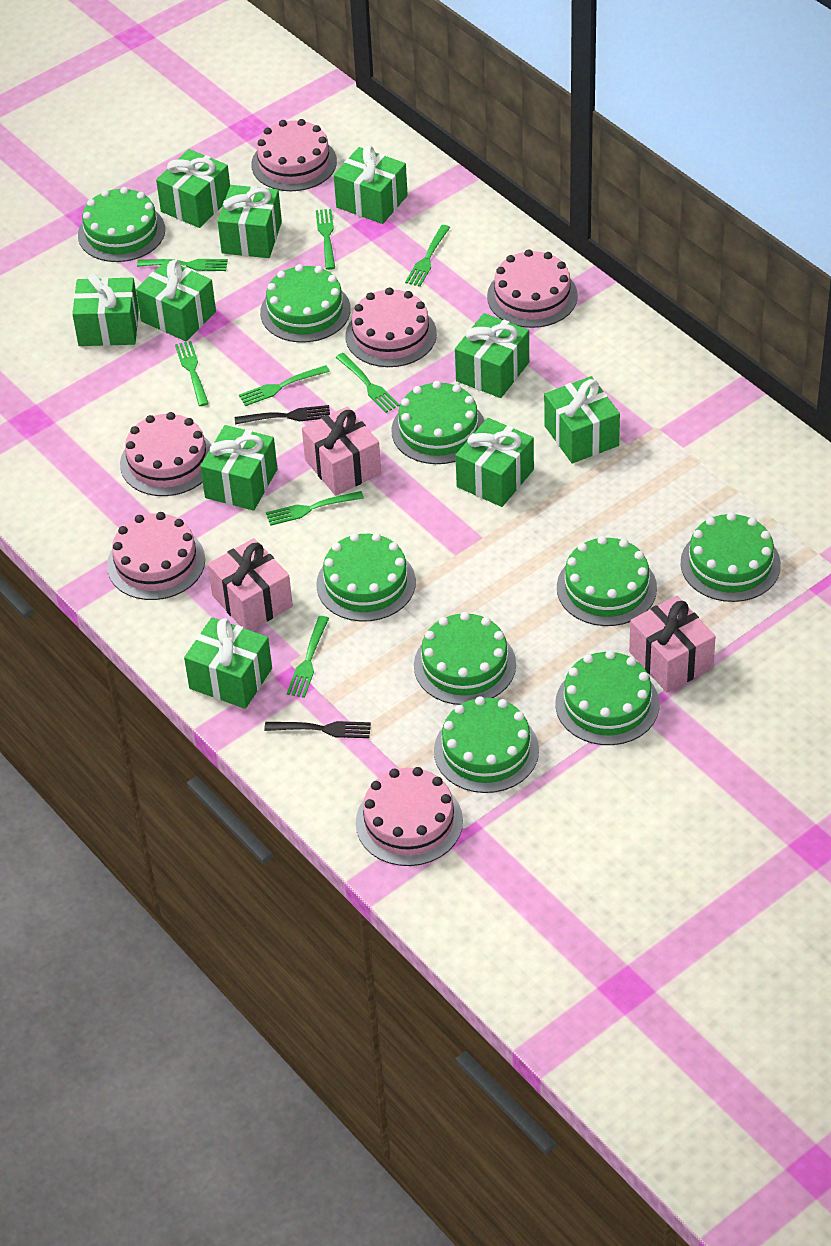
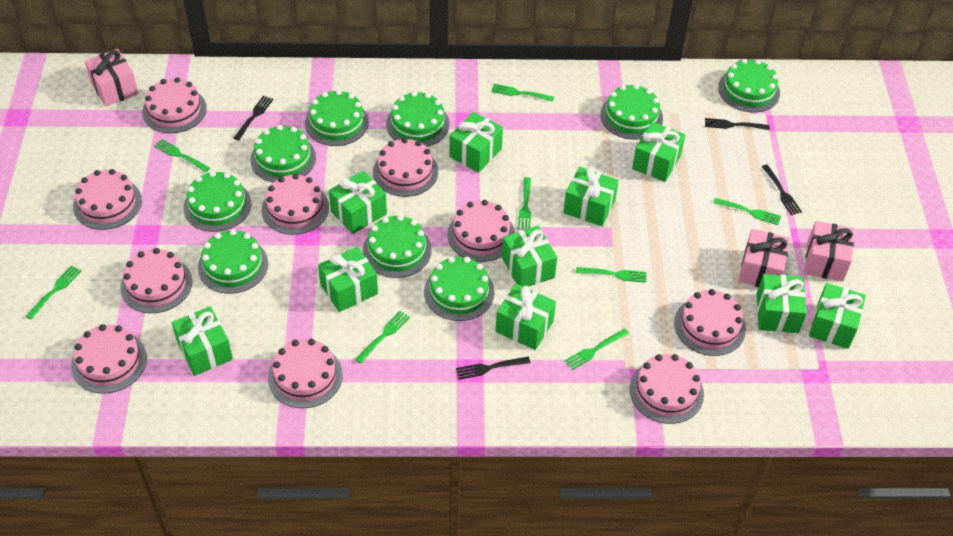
black fork: [235,405,330,424] [264,721,371,738] = 2 -> [234,96,273,140] [456,357,530,380] [705,118,770,130] [762,165,802,215] = 4
pink cake: [107,512,205,600] [120,412,211,496] [251,119,337,191] [345,288,437,367] [356,767,463,866] [487,249,578,328] = 6 -> [71,324,147,394] [73,169,142,230] [120,248,192,313] [142,77,207,133] [262,174,329,235] [268,339,343,408] [373,138,438,197] [447,200,515,262] [629,354,704,424] [674,289,746,356] = 10

